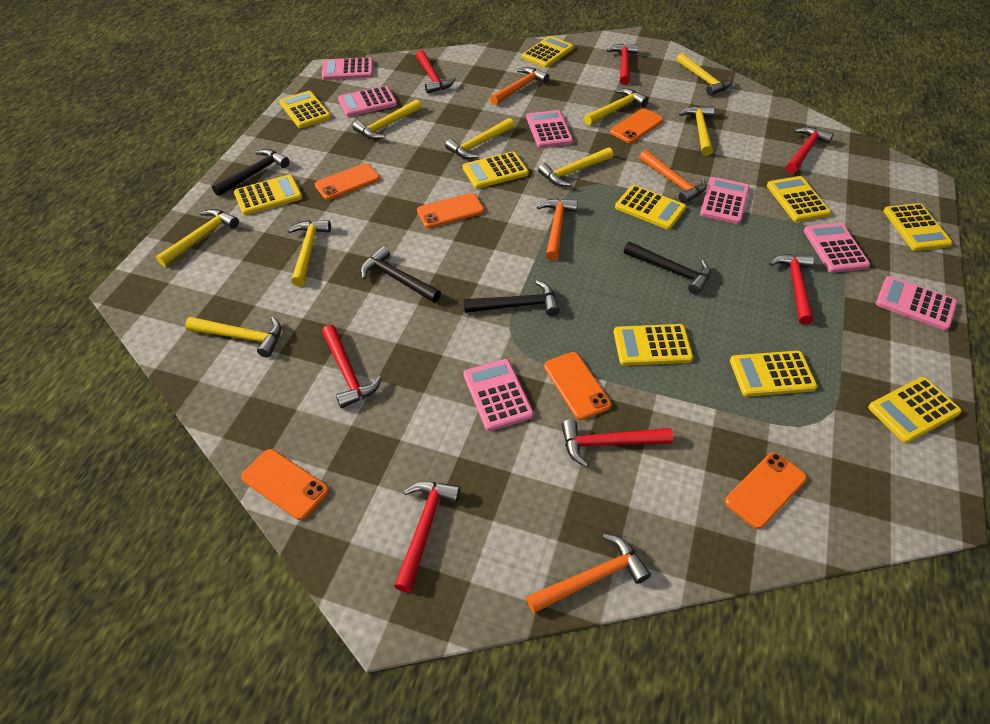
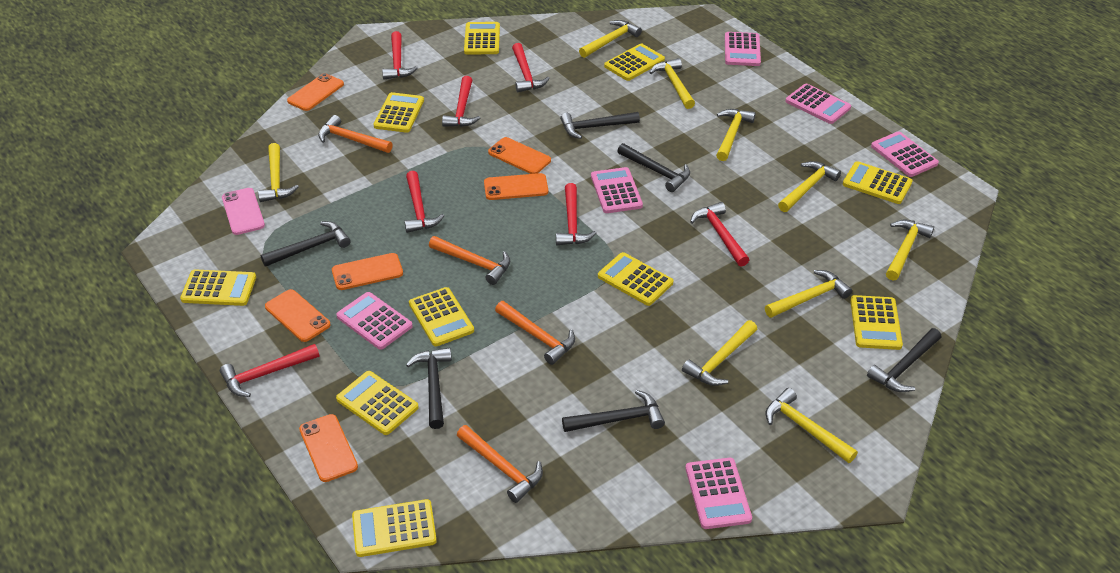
black hammer: [212,149,290,196] [361,246,441,303] [464,280,560,316] [624,242,711,295] = 4 -> [261,221,351,267] [406,347,452,429] [560,112,640,139] [562,390,665,432] [617,143,690,192] [867,328,941,392] = 6
pink calculator: [322,57,373,80] [338,86,397,117] [463,359,534,431] [526,110,573,148] [700,177,749,224] [804,223,870,273] [876,276,957,331] = 7 -> [336,292,413,350] [591,167,643,213] [685,458,752,529] [725,32,761,66] [786,84,851,124] [871,131,939,177] = 6
pink phone: none = 0 -> [222,188,265,235] = 1

